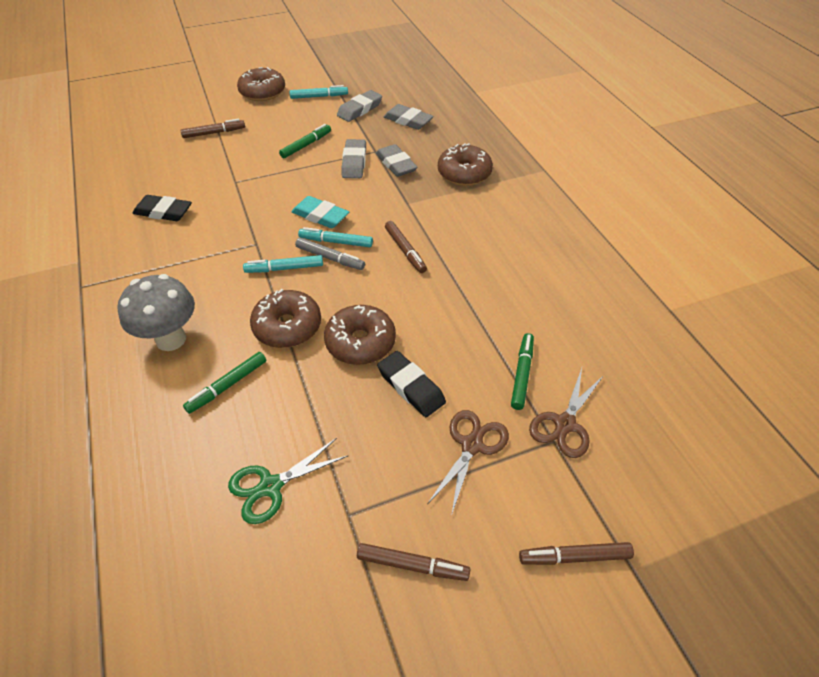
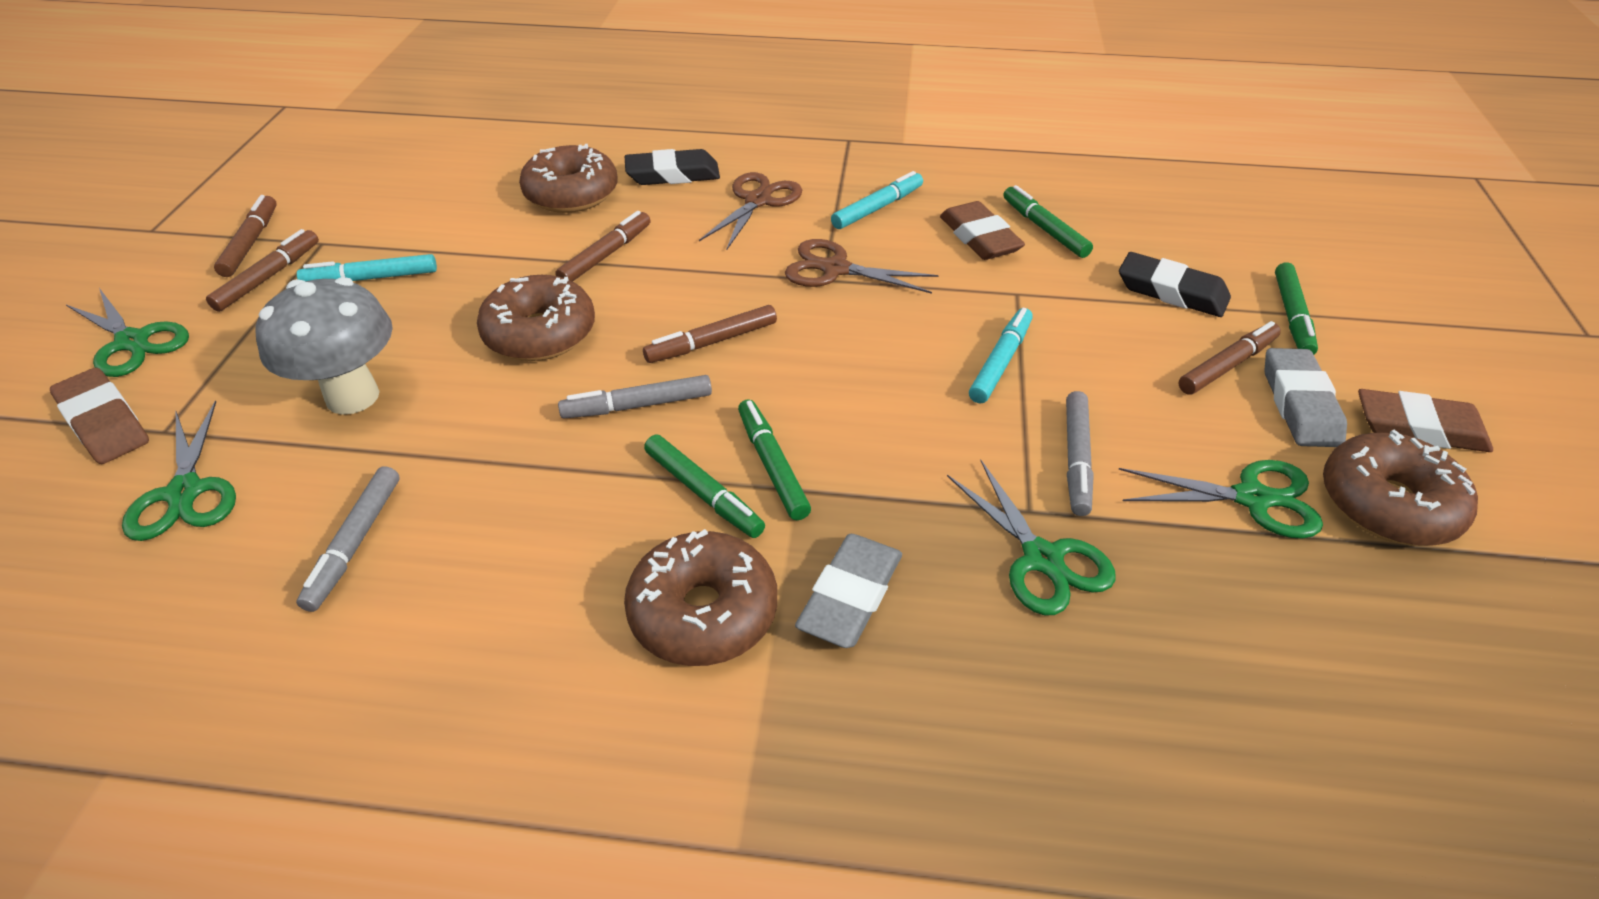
brown eraser: none = 0 -> [50,368,149,464] [940,201,1025,260] [1358,389,1493,452] = 3
brown marker: [180,119,245,138] [357,543,470,581] [385,221,427,273] [519,542,634,565] = 4 -> [206,229,319,312] [214,195,277,277] [555,211,650,282] [643,305,777,363] [1178,321,1281,394] = 5
green marker: [183,352,266,414] [279,124,331,158] [511,333,534,410] = 3 -> [644,435,765,538] [738,399,811,520] [1003,185,1093,258] [1275,262,1318,355] = 4
green scissors: [228,438,348,524] = 1 -> [66,288,189,377] [122,400,236,541] [947,460,1116,615] [1118,460,1323,539] = 4
grey eraser: [337,90,382,122] [341,139,366,178] [376,144,417,177] [384,104,434,130] = 4 -> [795,534,902,648] [1264,348,1347,447] = 2
grey marker: [295,238,365,270] = 1 -> [296,466,400,612] [558,375,712,418] [1066,391,1094,516] = 3
turquoise eraser: [292,196,349,228] = 1 -> none = 0

